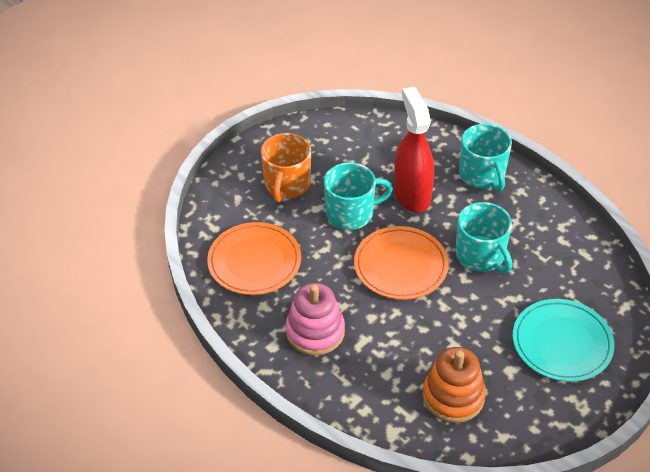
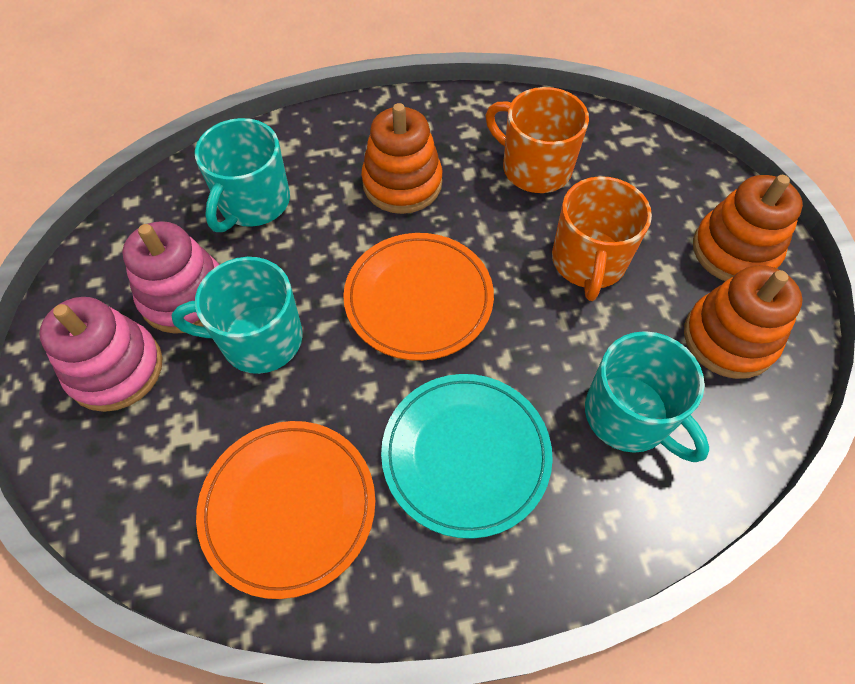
orange mug: [261,133,311,202] = 1 -> [486,87,589,193] [552,176,652,301] = 2
orange stacking toy: [423,347,486,423] = 1 -> [361,103,442,214] [684,265,802,379] [693,175,803,281] = 3
pink stacking toy: [286,283,345,355] = 1 -> [39,297,163,412] [122,221,219,334] = 2
red spray bottle: [394,87,434,213] = 1 -> none = 0

